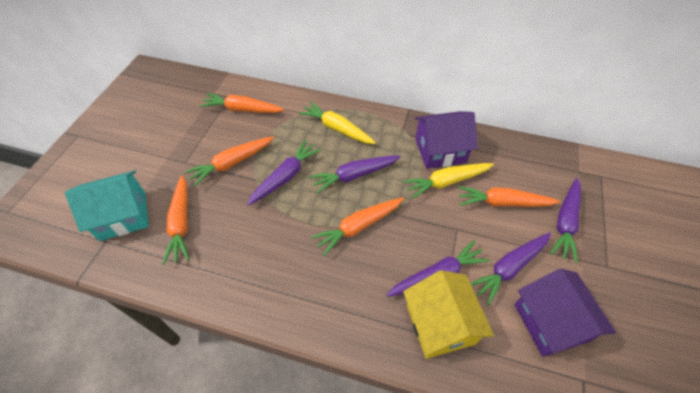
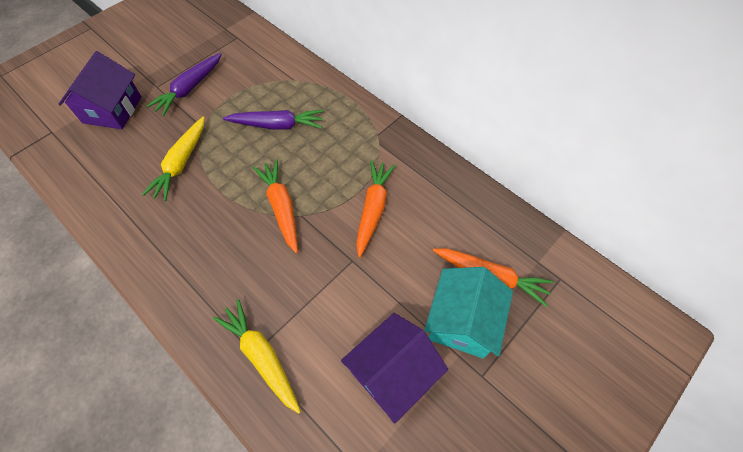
orange carrot: [162,175,190,265] [185,136,274,187] [200,93,284,113] [311,197,404,256] [457,186,560,207] = 5 -> [253,159,298,253] [356,160,396,258] [433,249,554,307] = 3
purple carrot: [247,140,321,206] [309,155,401,194] [387,240,490,297] [470,232,551,306] [550,178,581,263] = 5 -> [147,53,222,116] [223,110,323,130] = 2
yellow house: [403,270,494,359] = 1 -> none = 0

